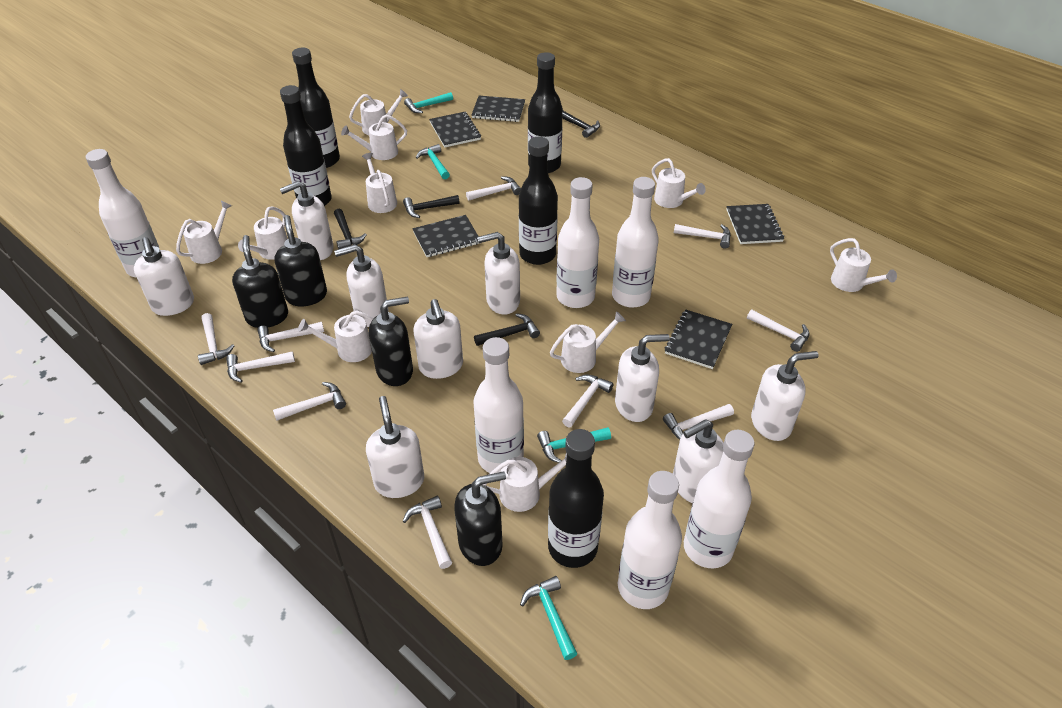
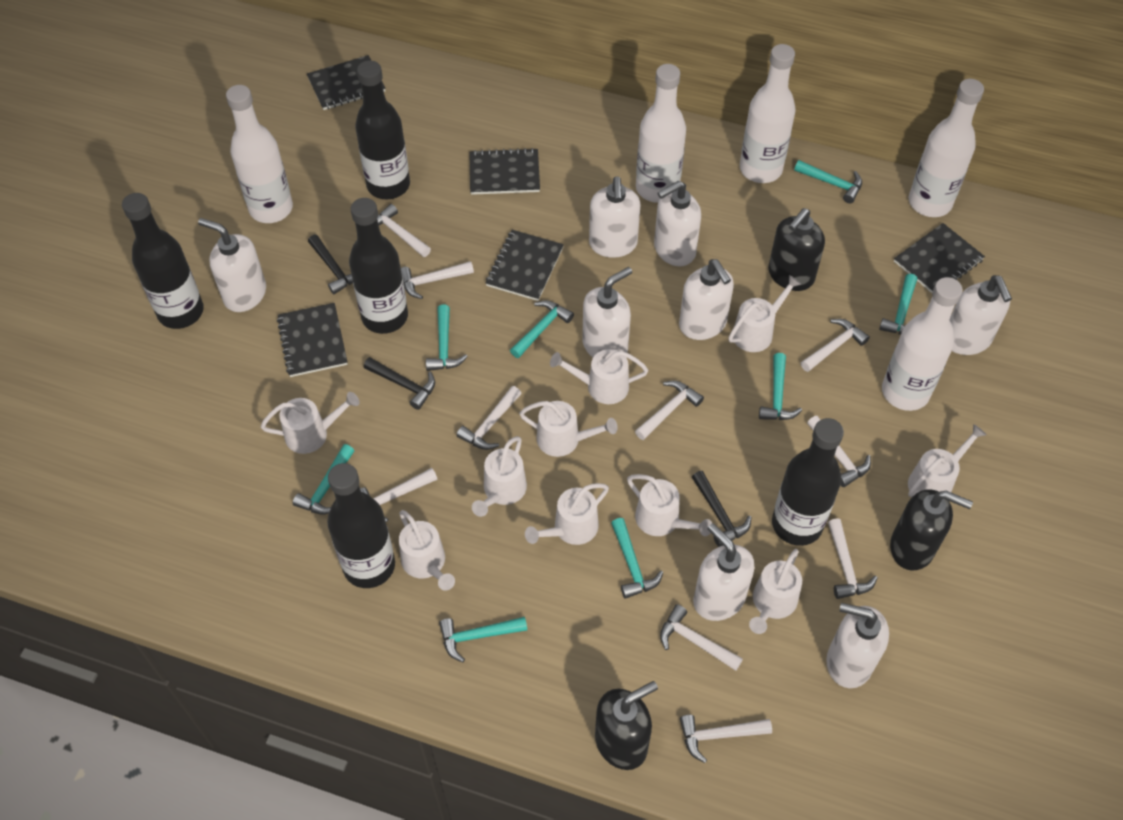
black hammer: [334,209,367,249] [403,195,460,218] [474,313,540,346] [562,111,600,138] = 4 -> [308,235,353,294] [364,357,435,410] [692,471,752,547] = 3
black soap dispenser: [232,235,288,328] [275,215,327,306] [369,297,413,386] [454,471,506,566] = 4 -> [595,681,658,770] [768,208,825,291] [890,489,973,571] = 3
turquoise hammer: [404,92,453,113] [416,144,450,180] [520,576,577,660] [537,427,611,463] = 4 -> [293,444,355,515] [426,304,468,371] [439,617,527,662] [510,300,574,358] [611,518,663,599] [759,353,802,420] [794,160,862,203] [879,274,917,335] = 8
white bottle: [86,149,159,278] [473,337,524,473] [556,177,599,308] [612,177,659,308] [618,471,682,609] [684,430,754,568] = 6 -> [226,85,293,223] [636,64,686,203] [740,44,795,183] [882,277,963,411] [909,79,984,217] = 5
white soap dispenser: [134,237,194,316] [280,181,334,260] [334,244,389,327] [366,396,424,498] [413,299,463,379] [477,232,520,315] [615,334,670,422] [673,419,724,503] [751,351,819,441] = 9 -> [198,218,266,312] [582,267,632,358] [589,176,641,258] [654,181,701,267] [679,259,734,340] [693,523,754,621] [826,603,889,688] [950,275,1012,355] = 8

